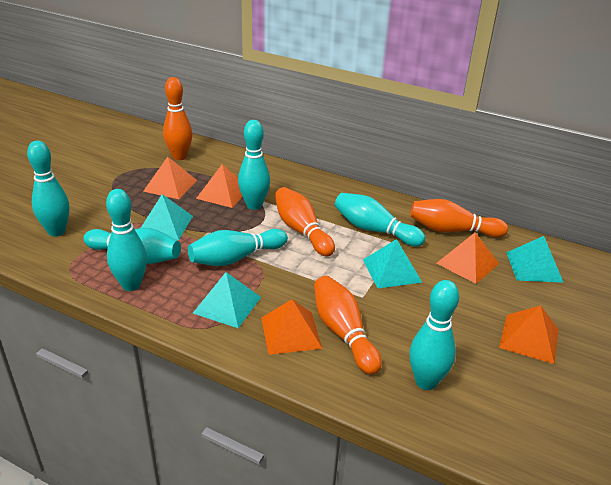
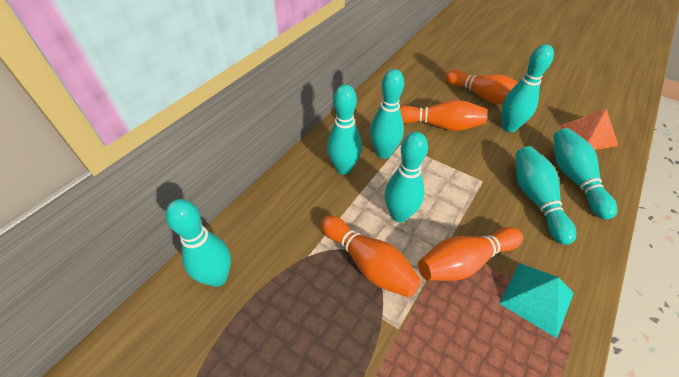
orange pyramid: [143,157,197,199] [196,164,243,208] [261,299,322,355] [436,232,499,284] [499,305,559,364] = 5 -> [559,109,618,150] = 1
turquoise pyramid: [141,194,193,240] [193,272,261,328] [363,239,422,288] [506,236,564,283] = 4 -> [499,263,574,338] = 1

